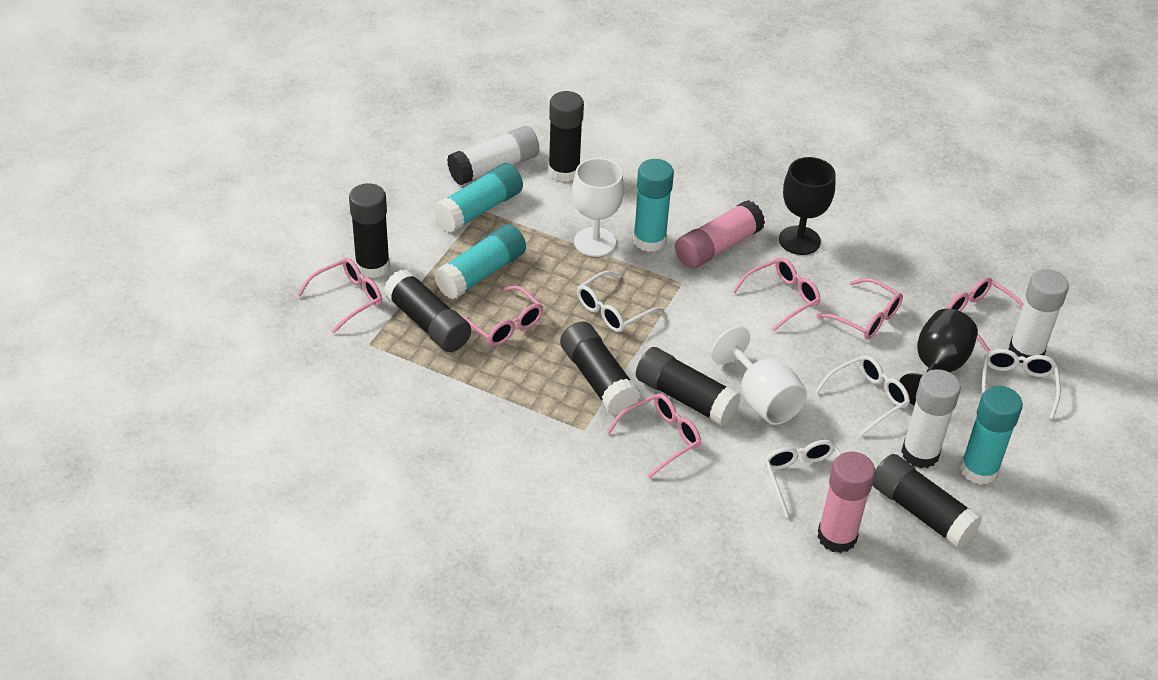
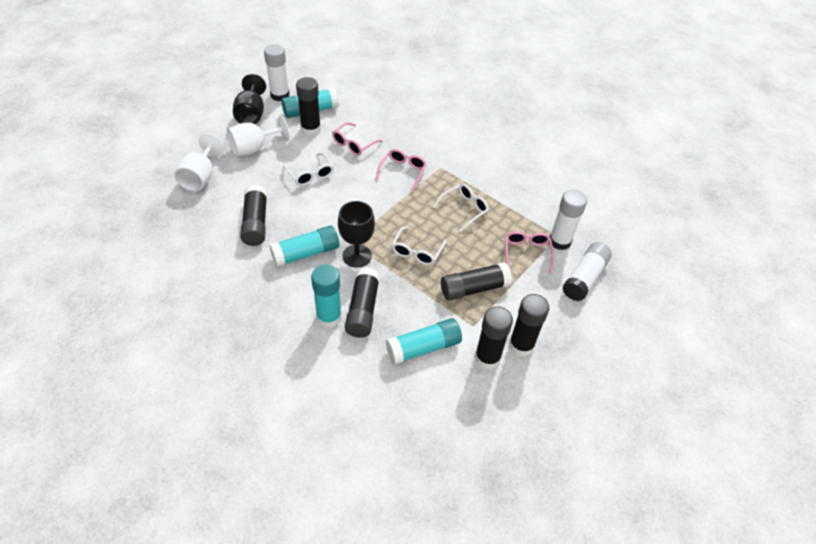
pink glasses: [297,258,382,333] [462,285,543,346] [607,393,701,478] [733,257,821,331] [816,278,903,339] [946,277,1023,352] = 6 -> [332,122,383,156] [376,149,427,192] [505,231,554,274] = 3
pink glue stick: [675,200,765,269] [817,452,875,553] = 2 -> none = 0
white glasses: [577,271,664,332] [764,440,841,517] [815,355,910,436] [982,349,1060,420] = 4 -> [283,153,334,186] [392,226,446,265] [434,184,489,231] = 3

